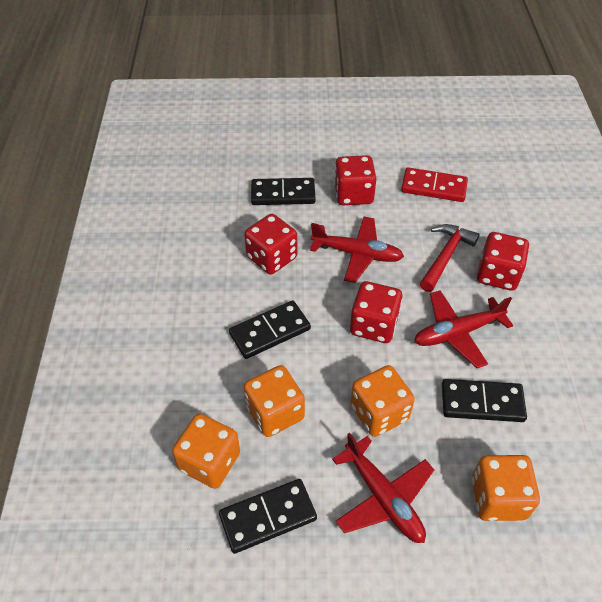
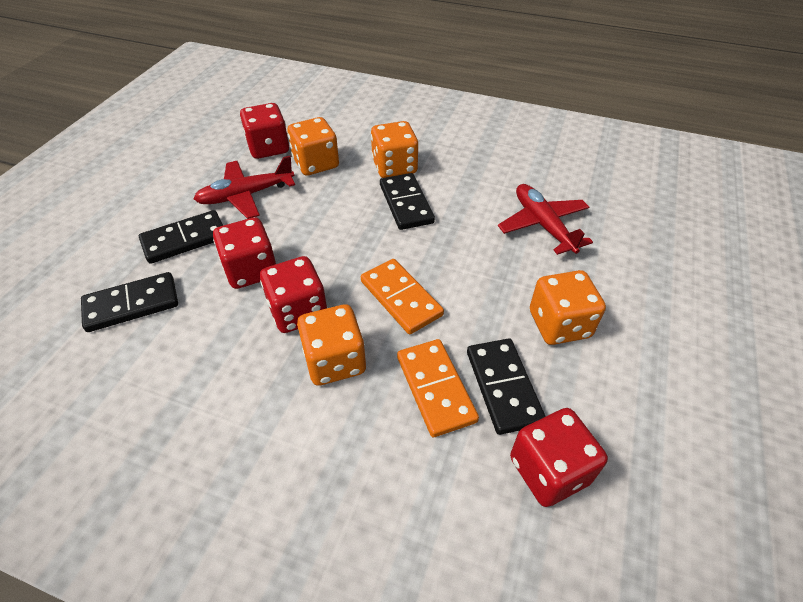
orange domino: none = 0 -> [361,259,444,334] [397,339,479,437] = 2
red domino: [401,167,468,202] = 1 -> none = 0
red hammer: [420,224,480,292] = 1 -> none = 0
red plane: [310,216,404,283] [332,433,434,543] [414,290,513,368] = 3 -> [194,156,295,219] [498,184,593,255] = 2

